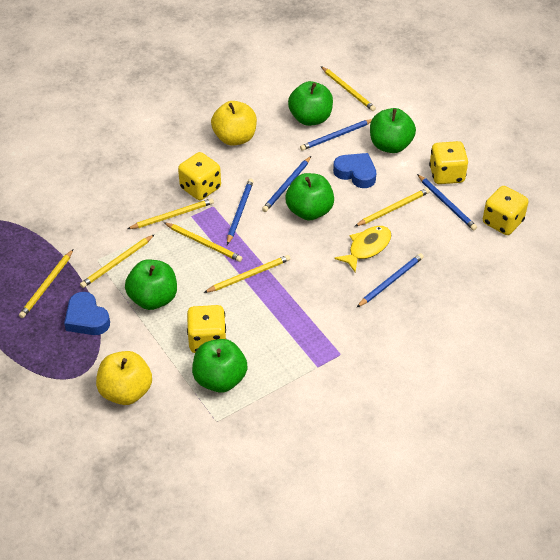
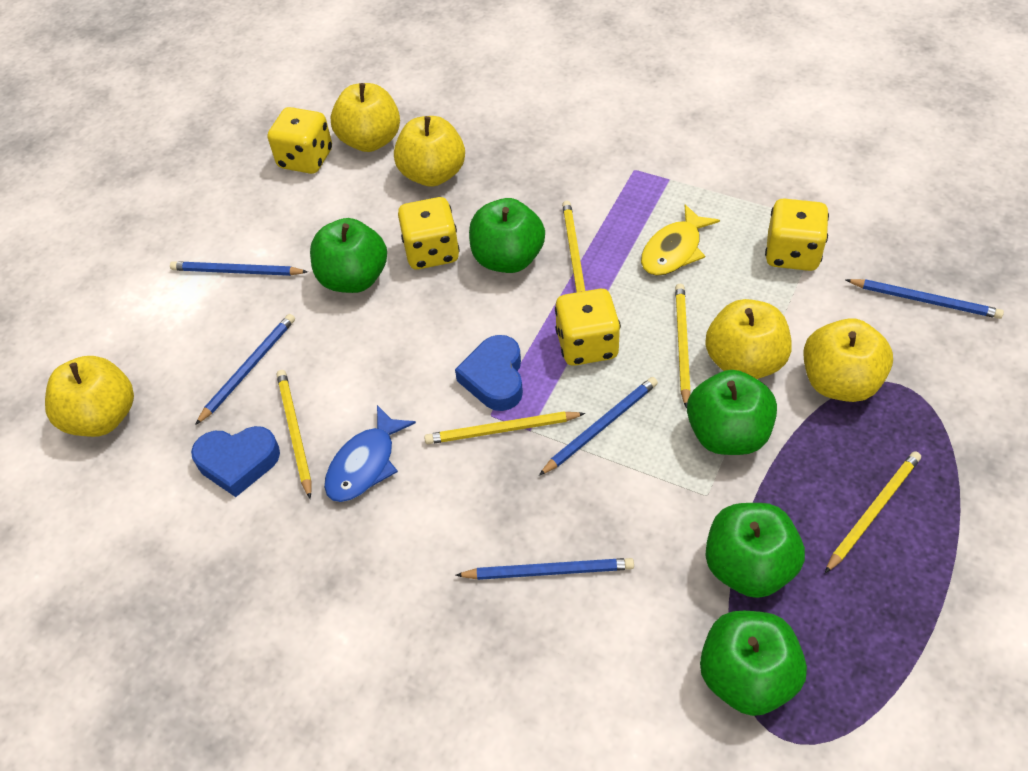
blue fish: none = 0 -> [324,405,416,502] = 1
yellow apple: [96,351,152,405] [211,101,257,146] = 2 -> [45,356,134,437] [331,83,400,152] [394,116,465,187] [705,299,792,379] [803,318,893,402] = 5
yellow pencil: [19,249,73,318] [80,234,155,288] [127,198,214,229] [163,222,242,262] [204,255,290,293] [321,66,376,111] [355,188,430,226] = 7 -> [277,370,312,499] [424,411,585,444] [562,201,585,292] [675,284,691,408] [825,451,921,573] = 5

